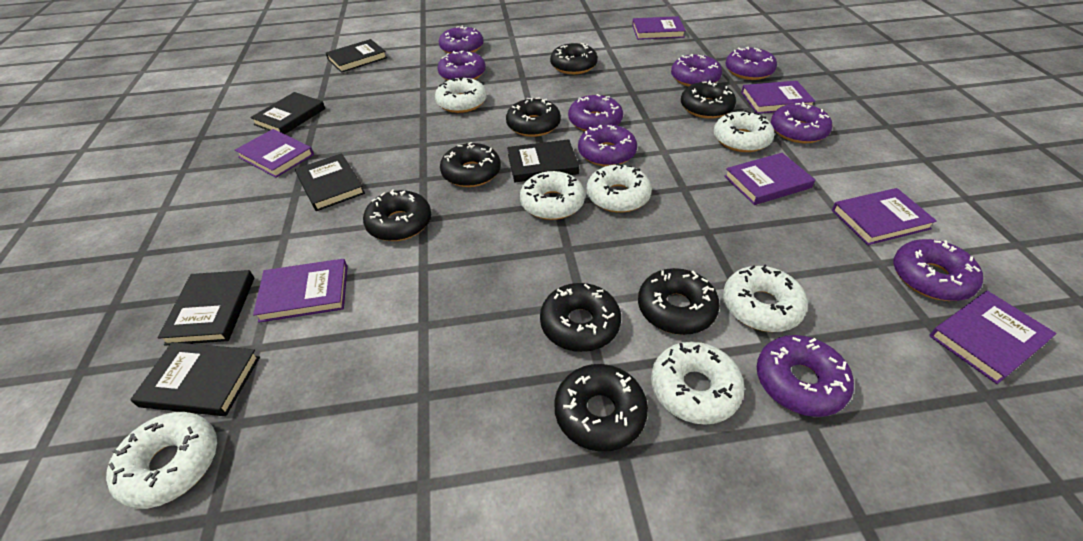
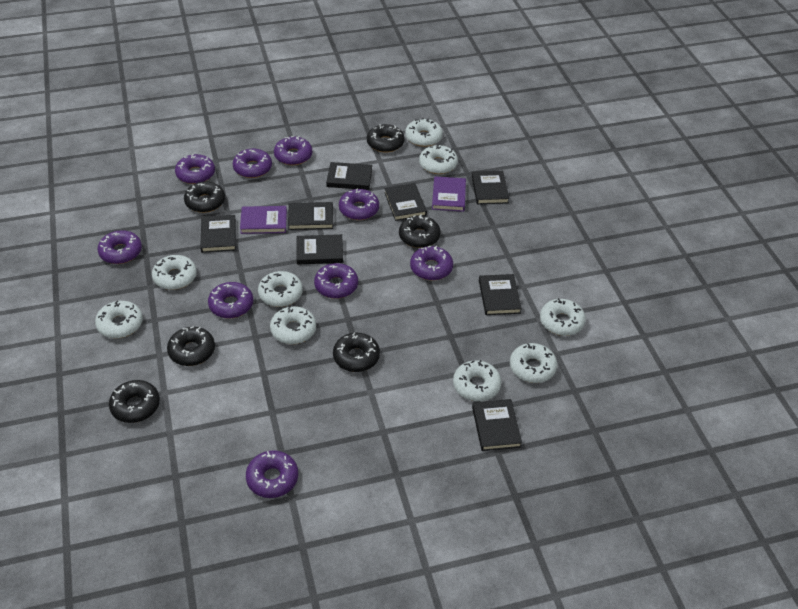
black book: [130,342,260,416] [157,270,254,345] [250,92,325,134] [295,153,365,211] [326,39,387,73] [507,139,579,182] = 6 -> [200,215,236,253] [288,202,333,230] [296,234,343,265] [326,162,372,190] [384,183,427,221] [472,171,509,204] [472,399,522,451] [479,274,522,315] = 8
black donut: [363,189,431,241] [440,142,501,187] [506,97,561,137] [540,283,621,352] [550,43,598,74] [554,364,648,452] [638,268,720,335] [681,80,736,119] = 8 -> [109,380,160,423] [167,326,215,366] [184,181,225,213] [333,333,380,372] [367,124,404,153] [399,215,441,248] = 6
purple book: [235,129,314,178] [253,259,348,323] [632,16,686,40] [724,153,815,205] [741,81,816,114] [832,188,937,245] [930,291,1057,384] = 7 -> [240,206,287,234] [432,176,466,212] = 2
white donut: [106,412,217,509] [435,77,487,113] [520,171,585,220] [587,163,652,213] [651,342,745,425] [714,110,774,152] [723,264,808,332] = 7 -> [95,301,143,338] [152,255,197,290] [258,271,303,307] [270,306,316,344] [405,118,443,147] [419,145,458,174] [453,360,501,402] [510,343,557,383] [540,298,586,336] = 9

